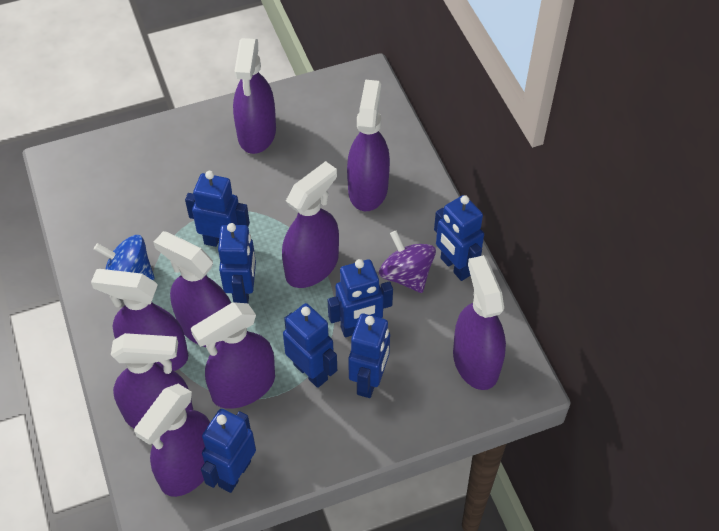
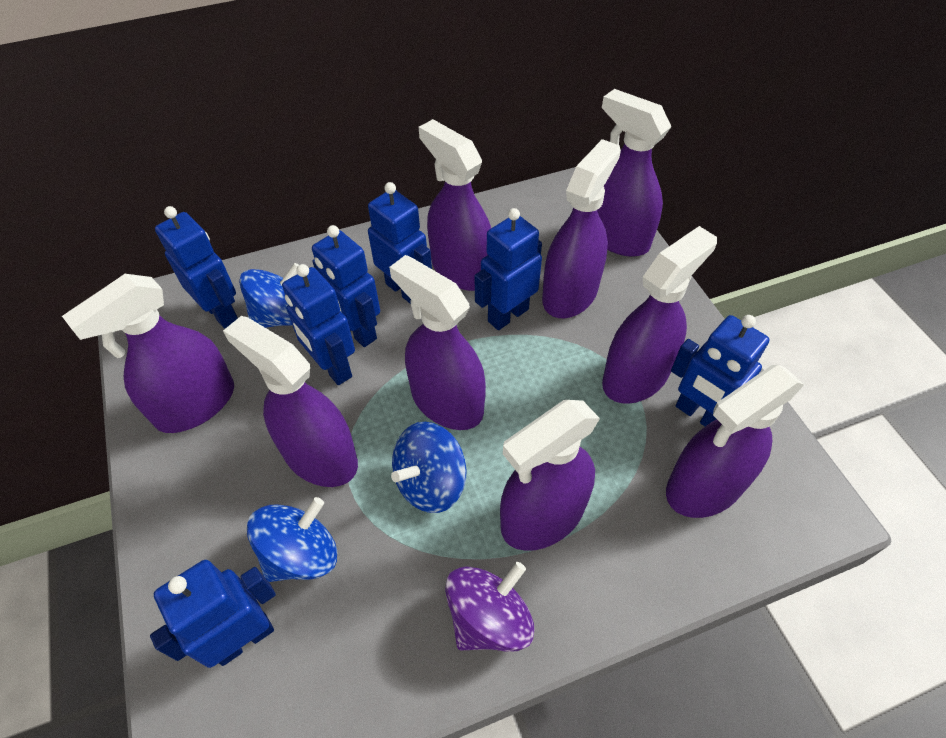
blue spinning top: [94,235,155,280] = 1 -> [239,263,299,328] [247,497,337,582] [391,422,467,513] = 3

